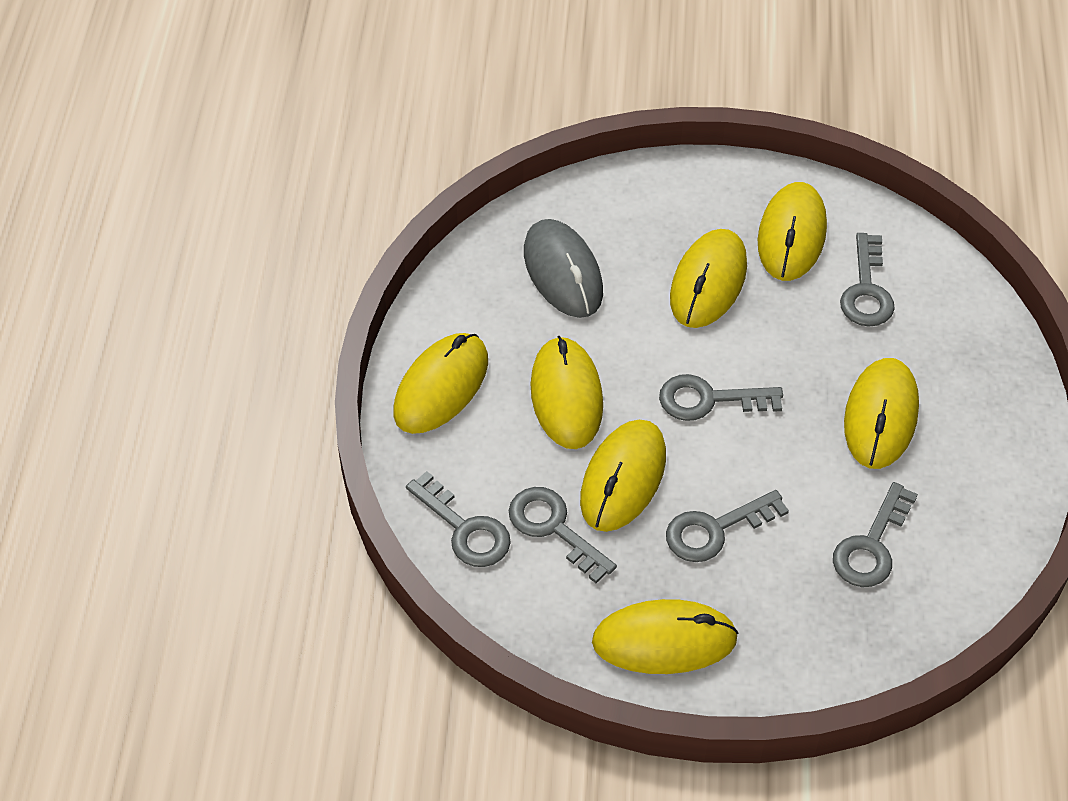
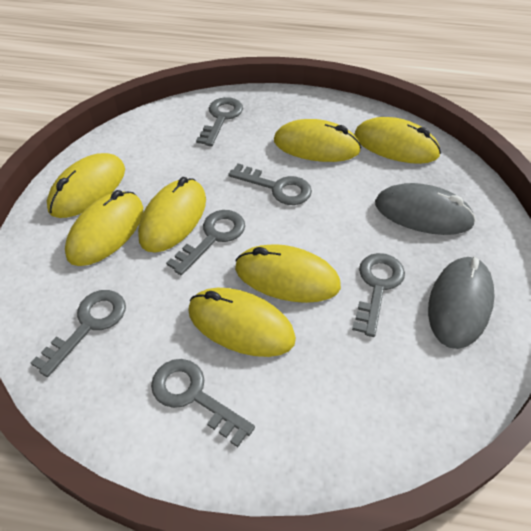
grey mouse: [524,219,603,318] = 1 -> [375,183,476,235] [428,257,495,349] = 2

